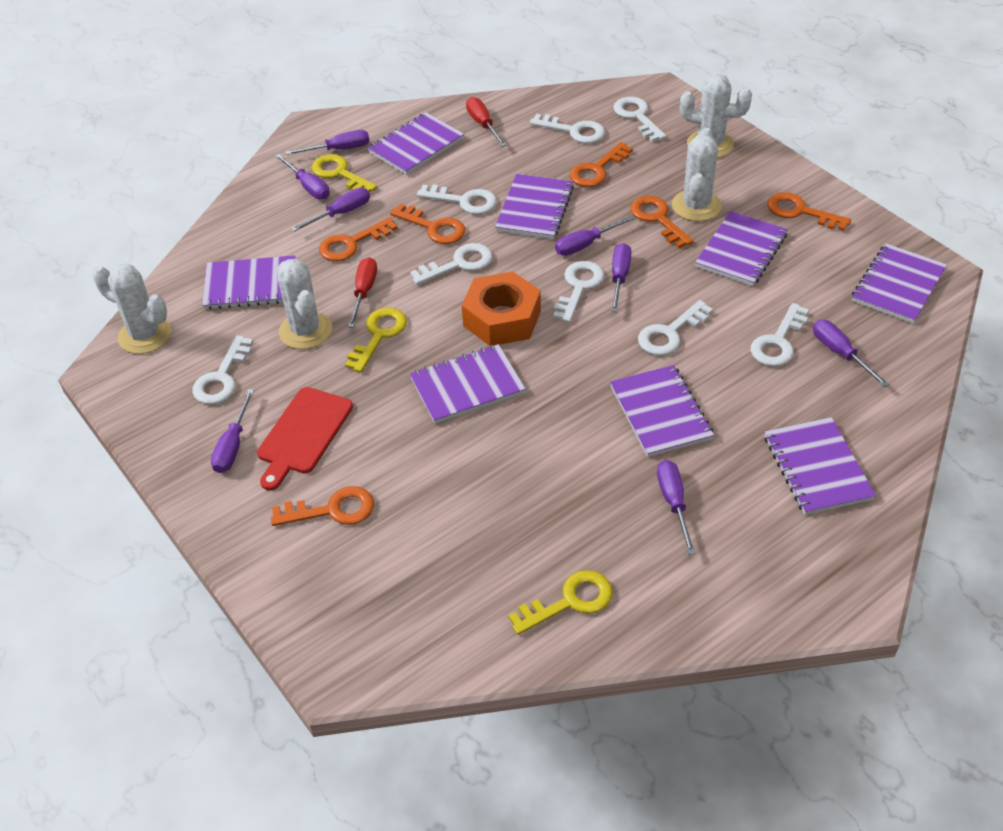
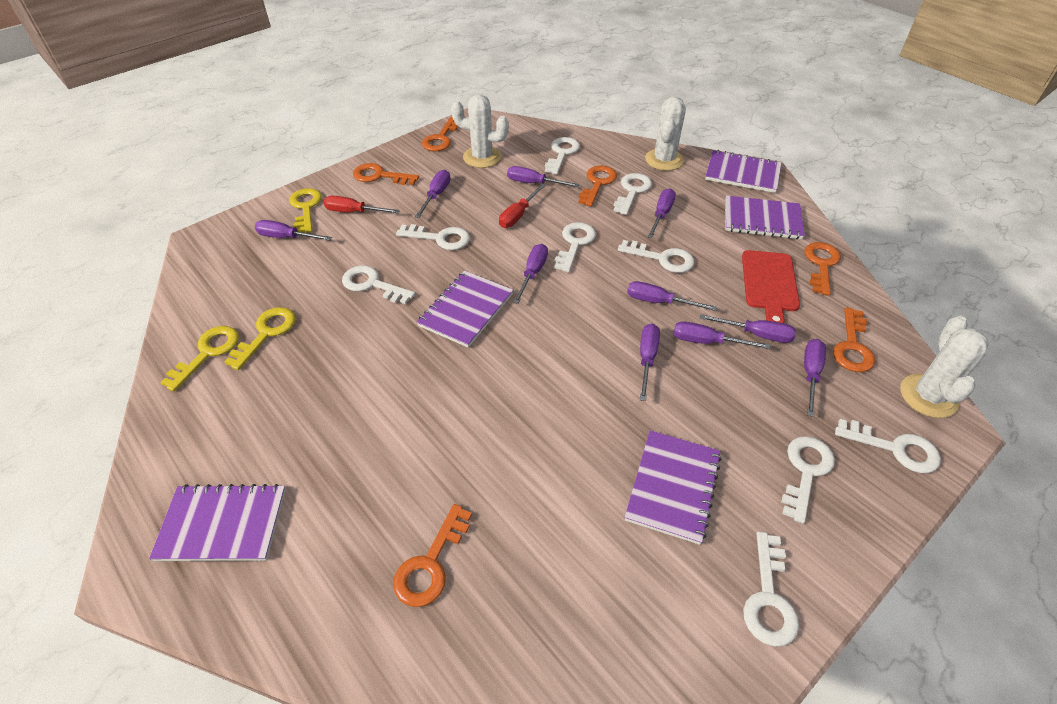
orange nut: [462,271,541,346] = 1 -> none = 0
purple notebook: [202,255,296,310] [368,112,464,175] [410,344,526,424] [495,174,574,239] [610,365,714,457] [695,211,788,286] [765,417,876,515] [852,243,947,324] = 8 -> [149,484,286,561] [417,271,513,348] [625,430,722,545] [705,150,781,193] [725,196,805,239] = 5
purple screwdriver: [211,389,254,473] [275,154,330,200] [285,130,369,155] [291,188,370,232] [555,215,636,256] [611,243,632,312] [657,460,696,555] [813,320,889,387] = 8 -> [255,220,332,241] [415,170,450,218] [507,166,579,187] [513,244,548,304] [627,281,717,311] [640,324,660,401] [648,188,676,238] [674,321,770,349] [700,314,796,343] [804,339,826,417] = 10
white cactus: [93,264,172,354] [277,259,332,349] [672,128,721,221] [680,74,752,158] = 4 -> [451,94,509,168] [645,97,686,171] [900,316,989,418] = 3
white key: [192,335,253,404] [410,243,492,285] [417,184,497,214] [530,114,605,143] [553,261,604,322] [613,97,666,142] [638,300,713,356] [751,303,809,366] = 8 -> [342,266,415,304] [396,224,470,250] [545,137,580,175] [555,222,596,272] [614,173,652,215] [618,240,694,273] [743,532,799,646] [781,436,835,524] [835,419,941,473] = 9

